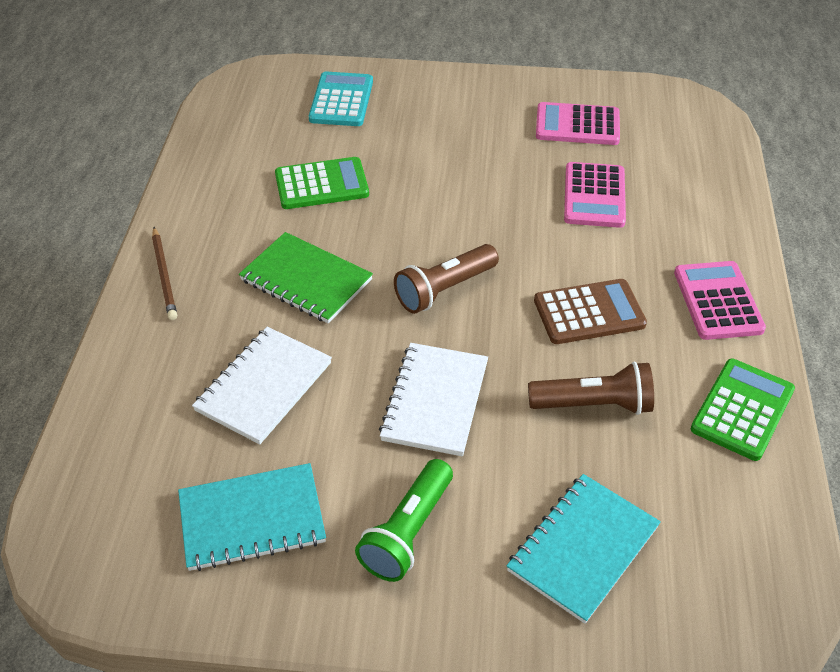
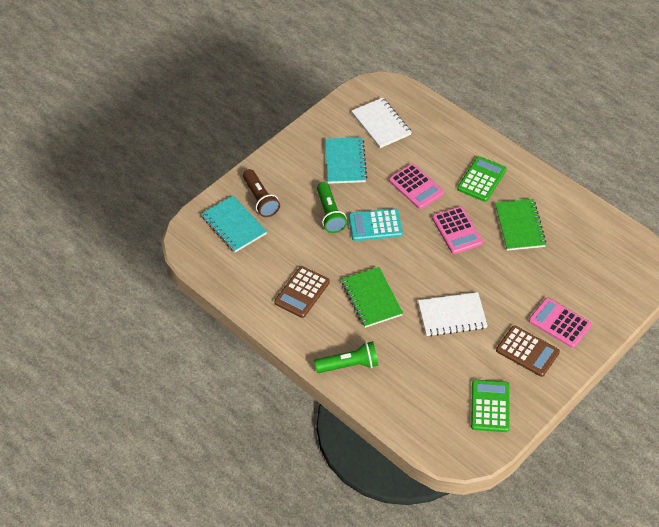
brown calculator: [534,279,647,344] = 1 -> [274,266,330,318] [496,326,560,377] = 2
brown flashlight: [394,244,499,314] [528,362,654,415] = 2 -> [243,169,280,217] = 1
brown pencil: [152,227,177,320] = 1 -> none = 0
green flashlight: [355,459,453,582] = 1 -> [314,341,378,373] [317,182,347,233] = 2
green notebook: [239,232,373,324] = 1 -> [342,267,403,328] [495,199,547,251] = 2

